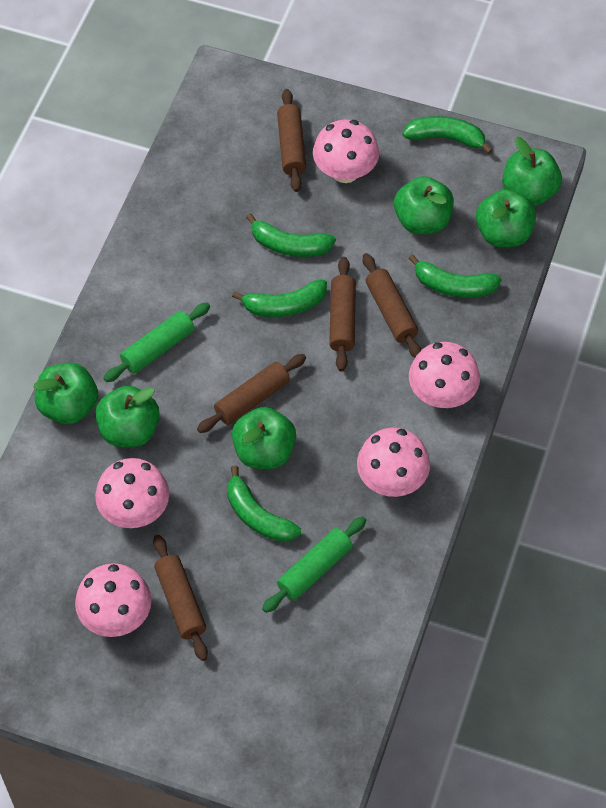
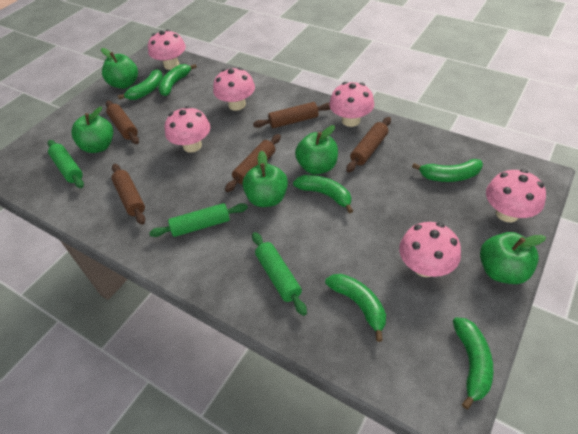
green apple: [33,363,98,424] [95,386,160,447] [232,407,296,469] [394,176,454,234] [476,189,536,247] [502,137,562,206] = 6 -> [71,107,113,153] [101,48,138,89] [243,151,288,207] [295,125,338,174] [480,232,546,284] = 5
green banana: [227,466,301,542] [232,279,327,317] [246,214,336,257] [403,116,493,154] [408,254,502,298] = 5 -> [118,69,163,100] [158,64,197,96] [293,175,353,213] [325,274,386,342] [412,159,483,182] [453,317,493,410] = 6
green rolling pin: [103,303,210,382] [262,516,366,613] = 2 -> [48,140,84,188] [149,203,248,237] [252,232,307,316] = 3
pink mushroom: [75,563,152,637] [95,458,169,528] [313,120,379,183] [357,428,430,497] [409,342,480,408] = 5 -> [148,29,186,70] [165,106,210,153] [213,68,255,111] [329,82,374,127] [399,222,461,277] [486,169,546,222] = 6

